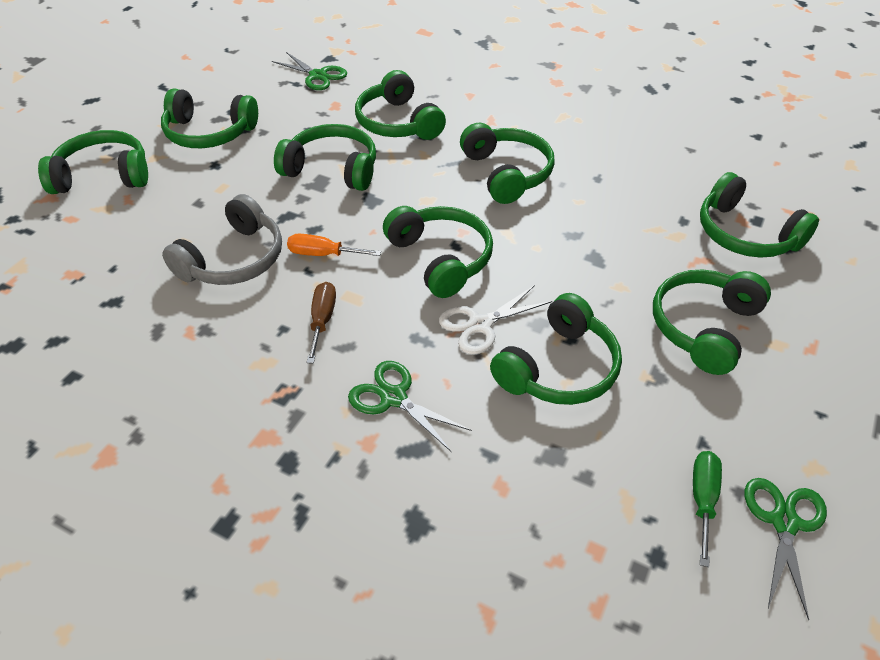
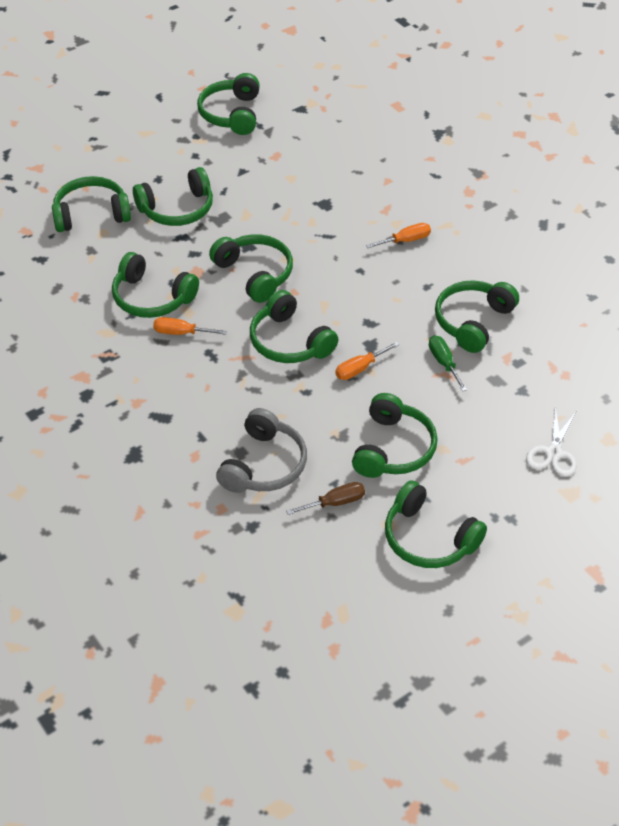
green scissors: [272,52,347,90] [348,361,472,452] [745,478,827,620] = 3 -> none = 0
orange screwdriver: [287,234,381,256] = 1 -> [153,317,227,335] [335,342,400,380] [366,223,431,248] = 3

